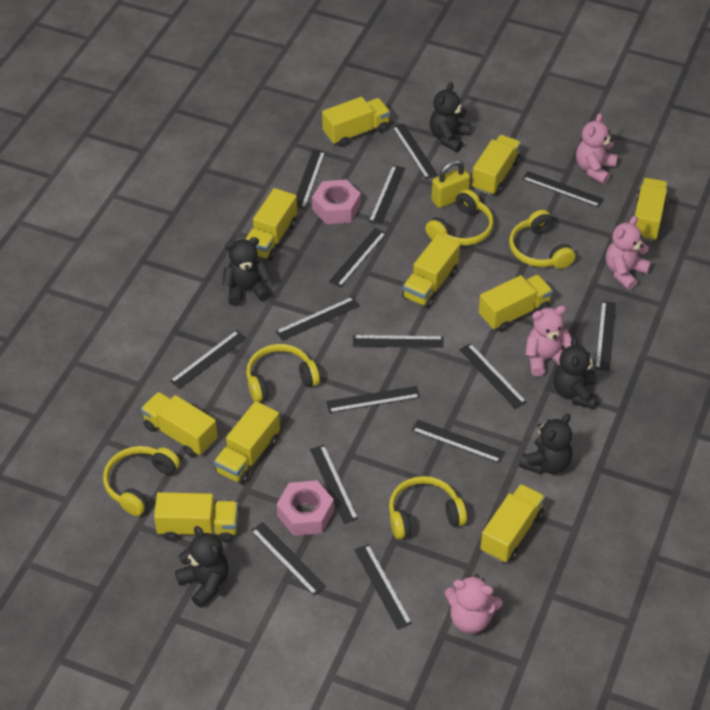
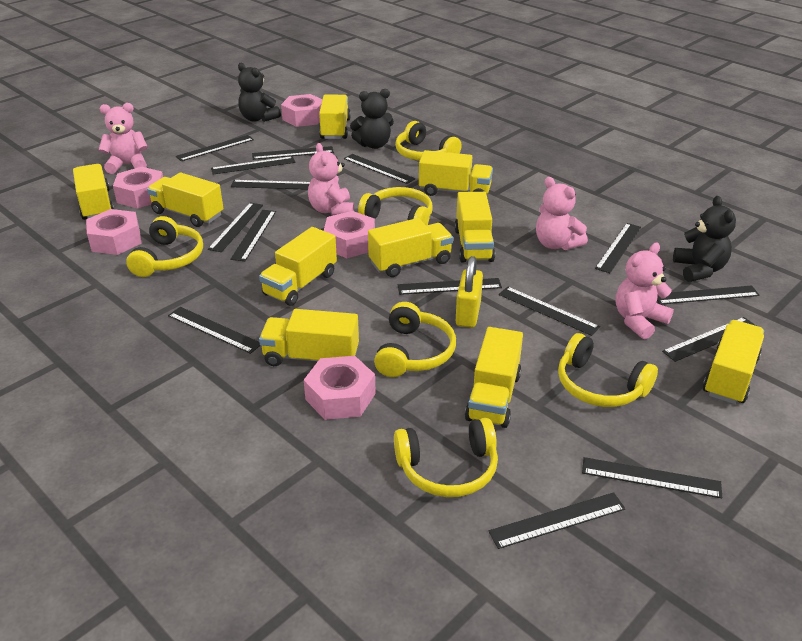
black teddy bear: [175,526,229,608] [222,237,271,306] [430,82,471,152] [519,414,572,474] [553,337,597,409] = 5 -> [238,63,281,122] [350,89,394,149] [673,196,736,282] = 3
pink nut: [277,480,334,536] [312,179,361,224] = 2 -> [86,209,142,255] [113,167,163,209] [281,94,322,127] [304,356,376,420] [324,211,375,258] = 5
yellow headphones: [103,446,180,516] [246,344,320,402] [389,476,467,539] [425,189,494,246] [509,210,575,269] = 5 -> [126,216,203,277] [358,187,433,225] [374,302,456,377] [394,418,498,497] [395,121,462,161] [558,333,658,407] = 6

